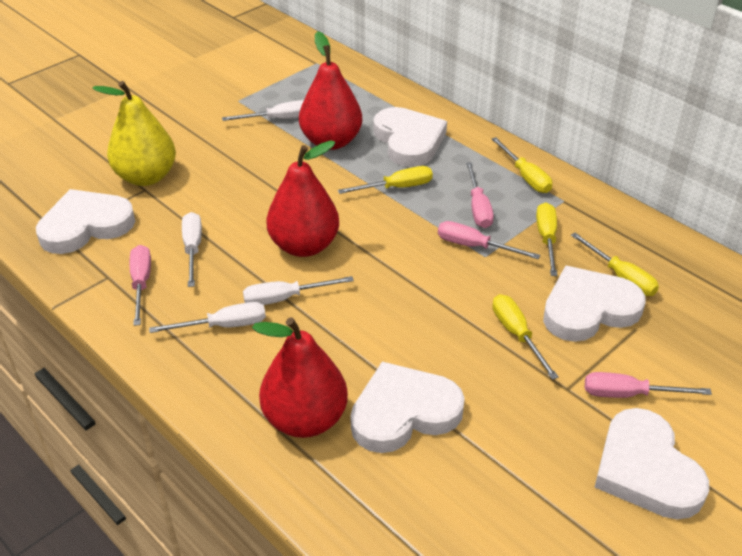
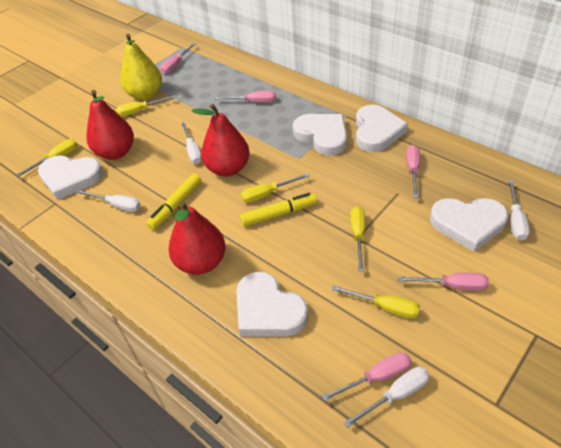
pink screwdriver: [130,245,151,326] [438,221,540,259] [466,162,494,228] [585,372,712,398] = 4 -> [160,43,196,74] [215,91,276,103] [321,352,412,401] [398,273,489,291] [406,145,420,198] = 5
yellow marker: none = 0 -> [146,174,201,230] [240,193,317,227] = 2

